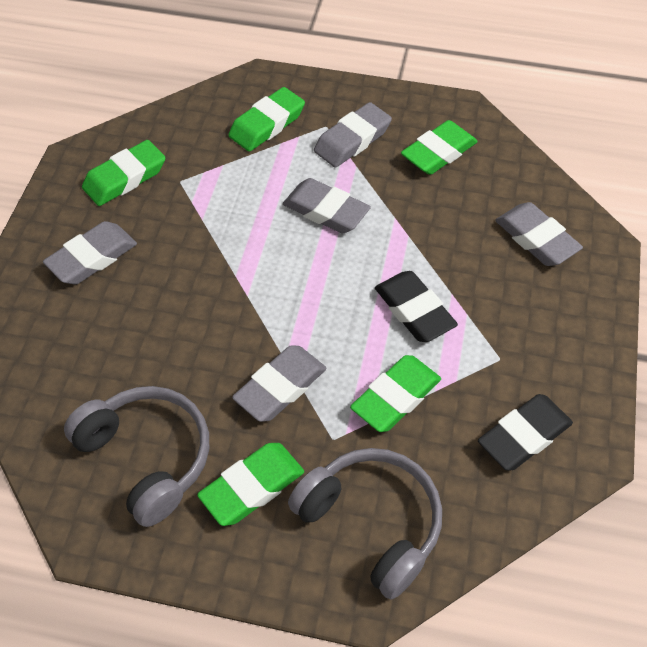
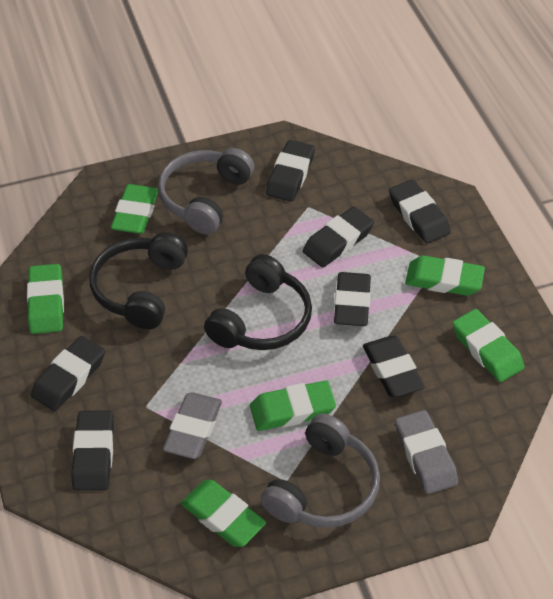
black eraser: [375,271,458,342] [478,394,573,471] = 2 -> [31,336,105,411] [71,410,114,491] [266,140,315,202] [303,207,374,267] [334,272,371,326] [363,336,425,397] [389,179,451,244] = 7
black headphones: none = 0 -> [89,232,188,329] [204,254,312,350] = 2
green eraser: [82,140,165,206] [197,443,304,526] [228,87,305,152] [350,355,441,432] [401,120,478,175] = 5 -> [27,264,64,334] [111,184,158,234] [181,480,266,547] [250,380,336,431] [405,255,485,296] [452,309,524,382] = 6
grey eraser: [43,221,137,284] [232,345,327,422] [283,178,371,233] [314,102,392,168] [495,202,583,266] = 5 -> [163,392,222,459] [395,410,458,494] = 2

